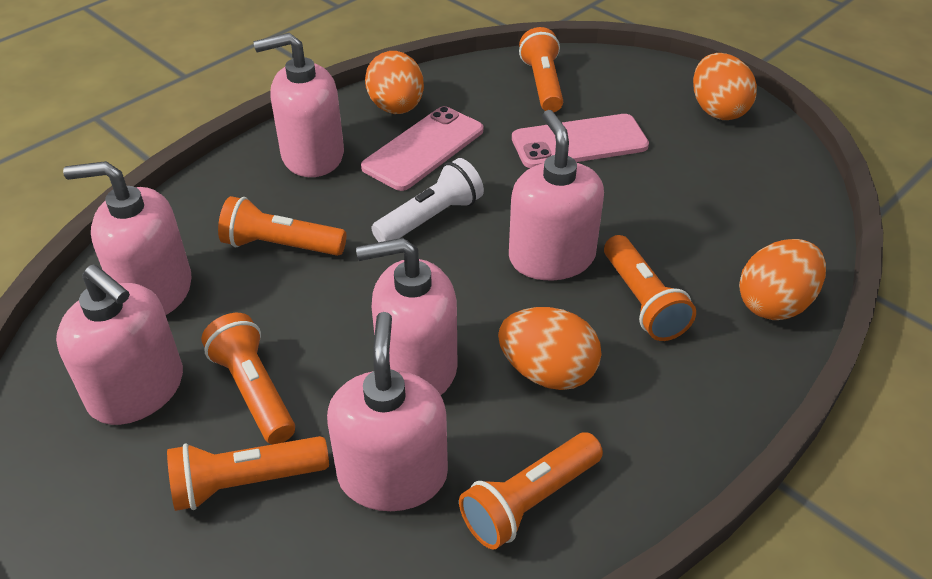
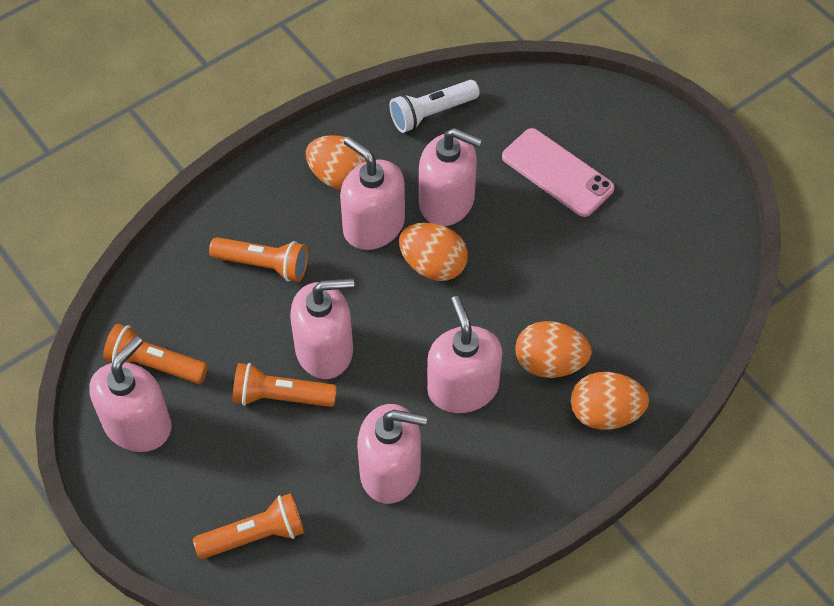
orange flashlight: [167,436,329,511] [201,313,295,444] [218,196,346,256] [459,432,603,550] [519,27,563,112] [604,235,696,341] = 6 -> [103,323,208,384] [193,493,304,559] [209,237,308,282] [232,363,337,407] = 4
pink phone: [361,106,483,191] [512,114,649,168] = 2 -> [502,128,615,217] = 1

